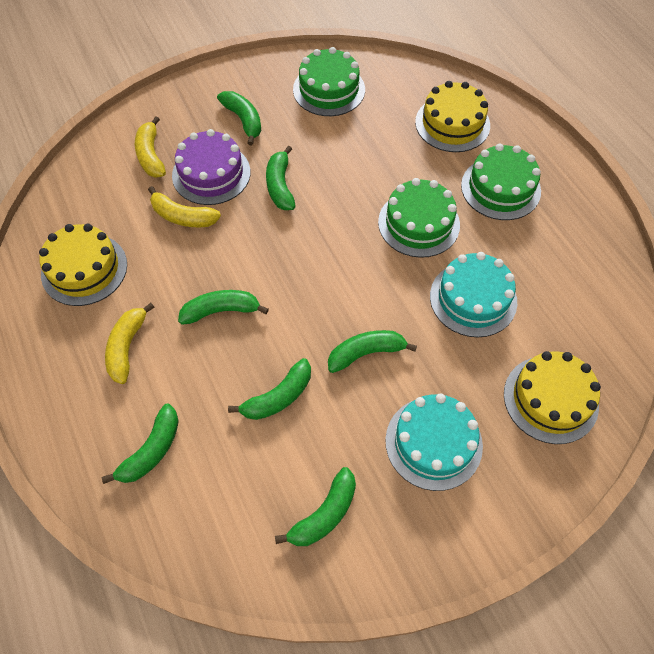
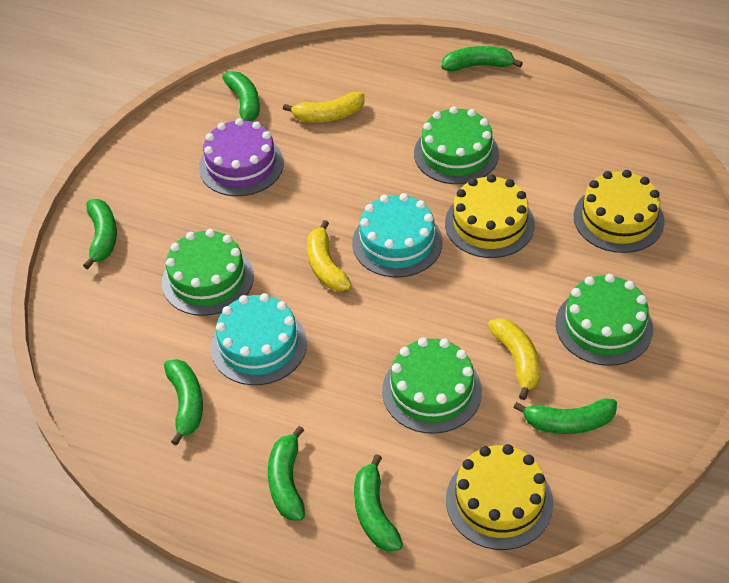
green cake: [293,47,365,116] [378,178,460,258] [461,144,541,220] = 3 -> [162,229,254,316] [382,337,482,434] [414,106,499,184] [556,274,653,366] = 4

